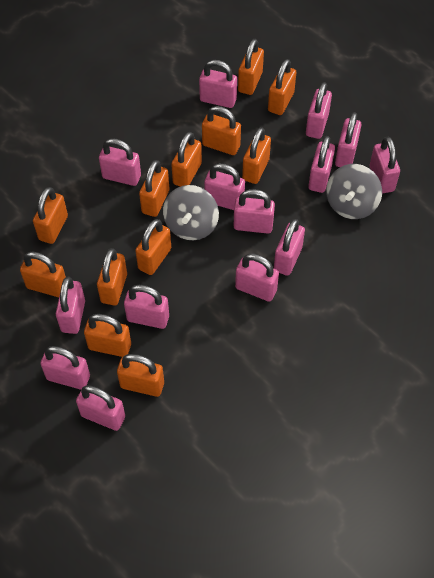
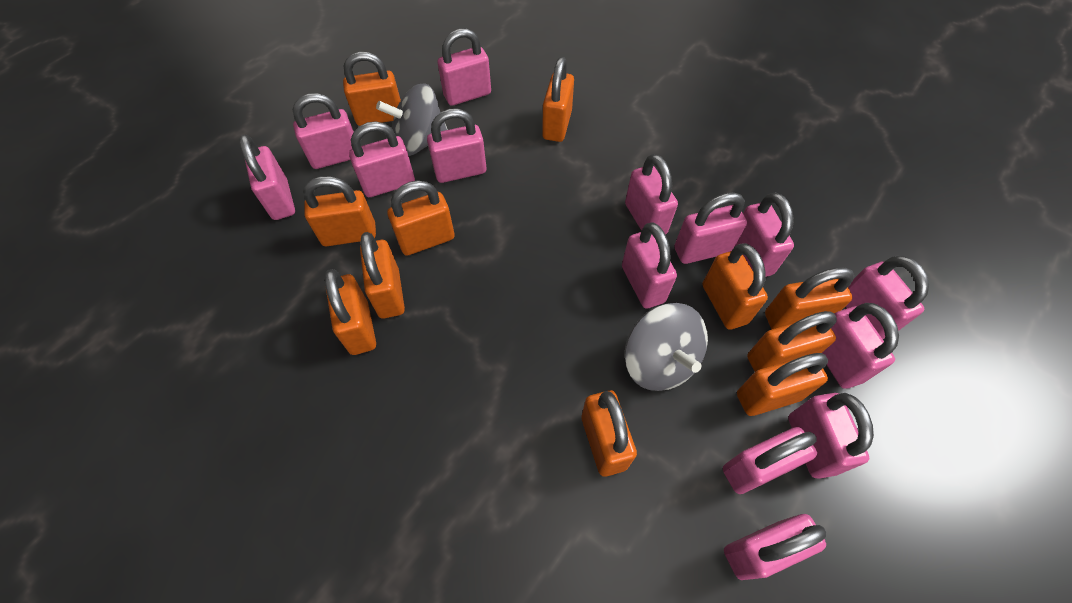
orange padlock: [20,252,66,298] [33,187,68,244] [84,314,131,357] [97,248,127,305] [117,354,164,397] [135,219,171,275] [139,160,169,217] [171,132,202,187] [202,106,241,155] [238,39,264,95] [242,127,271,184] [268,59,296,115] = 12 -> [303,176,376,246] [325,269,376,355] [343,52,401,126] [360,232,405,318] [387,180,455,256] [542,57,574,142] [582,390,637,477] [703,243,768,330] [737,353,828,416] [747,311,837,372] [765,267,854,329] = 11

